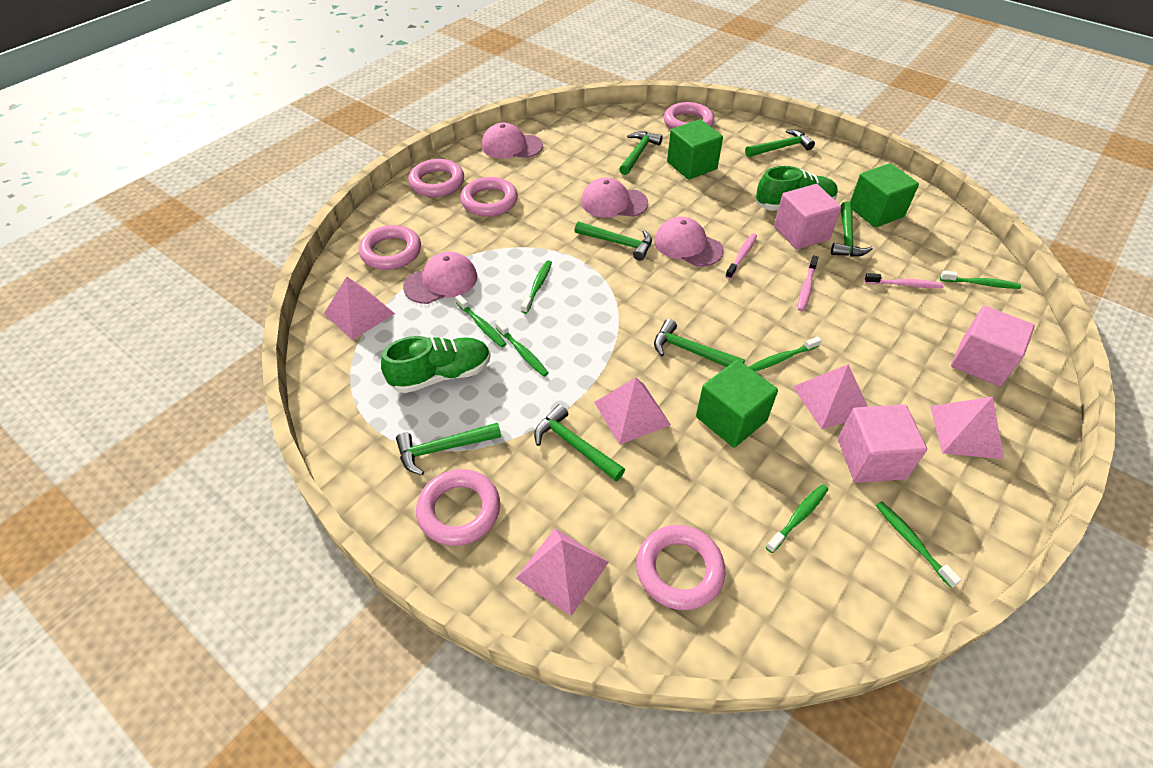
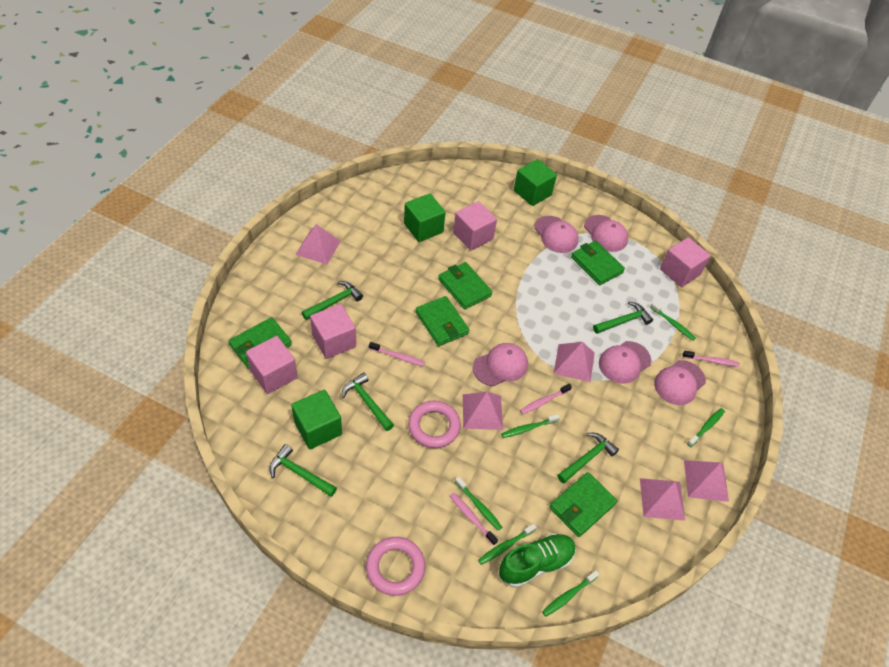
green hammer: [396,422,501,475] [534,404,625,481] [575,221,652,261] [619,131,663,175] [654,319,745,367] [745,129,815,157] [831,201,873,257] = 7 -> [269,444,337,497] [302,281,363,320] [342,373,394,431] [557,433,619,483] [593,302,653,334] = 5
green shoe: [381,336,491,393] [756,166,838,211] = 2 -> [499,533,576,588] = 1
green toothbrush: [455,295,506,348] [495,320,548,377] [521,260,552,314] [749,336,822,371] [766,484,829,553] [876,501,961,588] [940,270,1021,289] = 7 -> [455,477,502,531] [478,523,537,565] [501,414,560,438] [542,570,599,617] [650,302,696,341] [687,408,725,447] = 6
green wallet: none = 0 -> [229,317,292,369] [416,296,469,346] [438,262,492,309] [549,472,617,537] [571,241,625,285] = 5
pink cap: [403,251,477,304] [482,123,543,159] [581,178,648,218] [654,217,724,267] = 4 -> [473,343,528,386] [534,216,578,253] [584,215,628,252] [599,341,651,384] [654,360,706,405] = 5
pink cube: [774,184,841,249] [838,404,927,483] [951,306,1035,387] = 3 -> [246,336,298,394] [310,304,356,359] [453,201,497,250] [660,237,711,287] = 4
pink ring: [359,225,421,270] [408,159,464,197] [416,469,500,546] [460,177,518,217] [636,525,726,610] [664,102,715,129] = 6 -> [366,537,425,596] [408,401,461,448] = 2
pink toothbrush: [725,233,757,279] [798,255,818,311] [864,273,944,288] = 3 -> [369,342,425,366] [449,492,498,546] [520,384,572,414] [682,351,740,367] = 4

